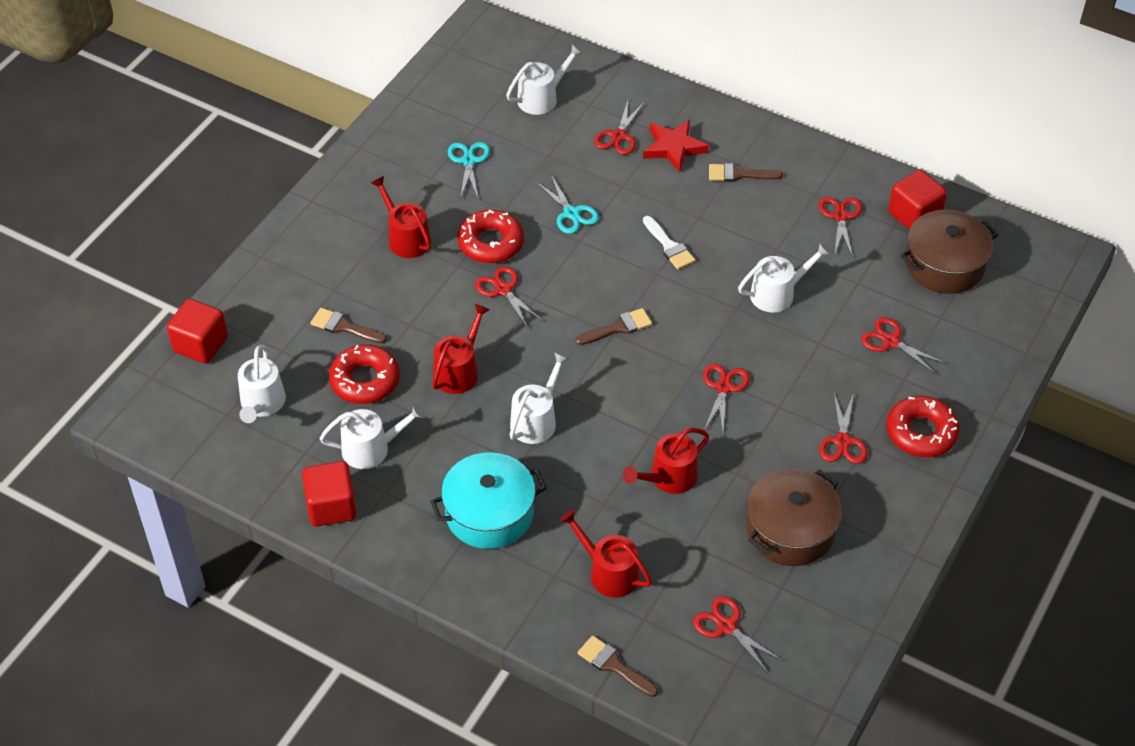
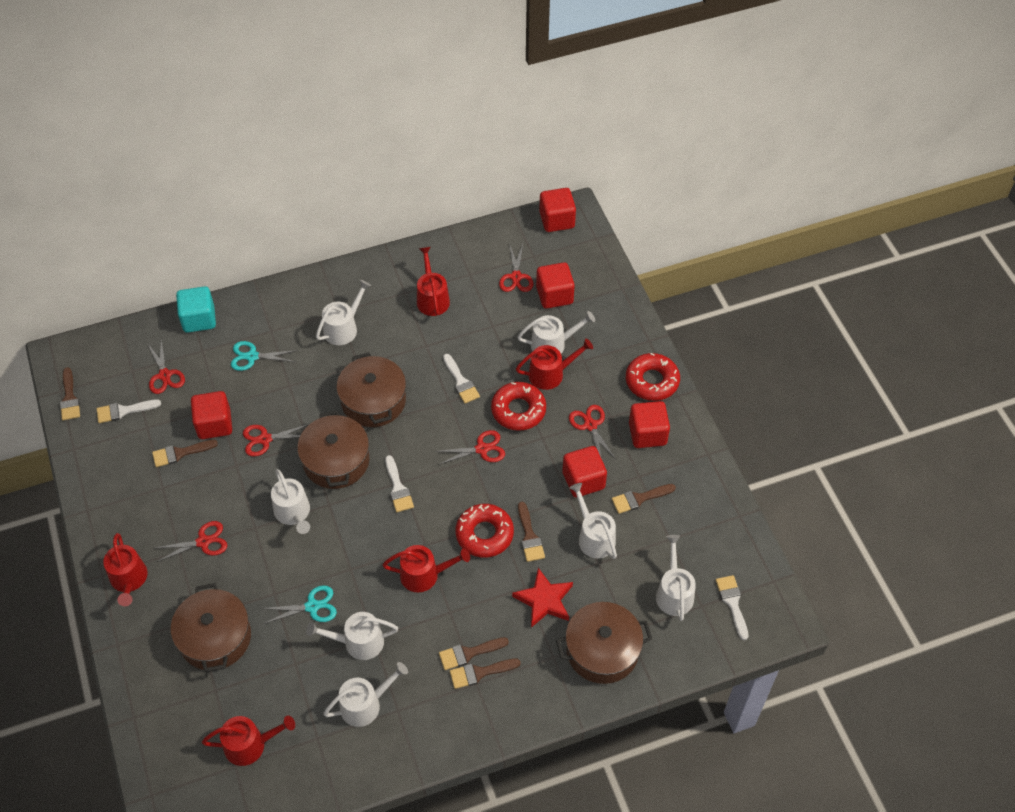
brown brush: [310,308,387,344] [575,308,652,345] [577,635,658,697] [709,163,783,182] = 4 -> [60,367,80,420] [152,440,218,467] [439,637,509,670] [450,659,521,689] [518,502,545,562] [612,484,676,514] = 6
brown pot: [747,469,842,566] [900,210,998,294] = 2 -> [171,583,251,672] [297,411,369,489] [337,352,406,427] [556,602,652,684] = 4
red cube: [167,299,228,364] [302,461,356,526] [888,170,947,229] = 3 -> [191,391,232,439] [536,262,575,309] [539,188,576,232] [562,446,607,497] [629,401,670,448] = 5
red scissors: [475,266,543,329] [594,101,644,155] [693,596,783,673] [703,364,750,432] [819,197,862,257] [819,393,868,464] [861,317,947,375] = 7 -> [148,339,185,394] [155,521,227,562] [243,424,309,457] [434,430,505,465] [499,243,533,292] [569,405,615,458] = 6
red watering can: [371,176,431,258] [432,304,490,394] [560,509,652,598] [623,428,709,494] = 4 -> [103,533,147,606] [202,716,295,766] [382,545,470,592] [417,247,450,316] [516,339,593,390] = 5
turquoise cube: none = 0 -> [176,286,216,333] = 1
turquoise pot: [430,452,547,549] = 1 -> none = 0
white brush: [643,216,695,269] = 1 -> [97,400,161,423] [385,455,414,512] [443,354,480,403] [716,575,749,640] = 4
white watering can: [238,345,286,423] [320,403,426,469] [506,44,583,115] [510,352,570,444] [738,242,831,313] = 5 -> [271,469,310,534] [306,612,398,660] [316,280,371,345] [323,662,408,727] [517,311,595,354] [569,483,617,559] [656,535,696,621] = 7

